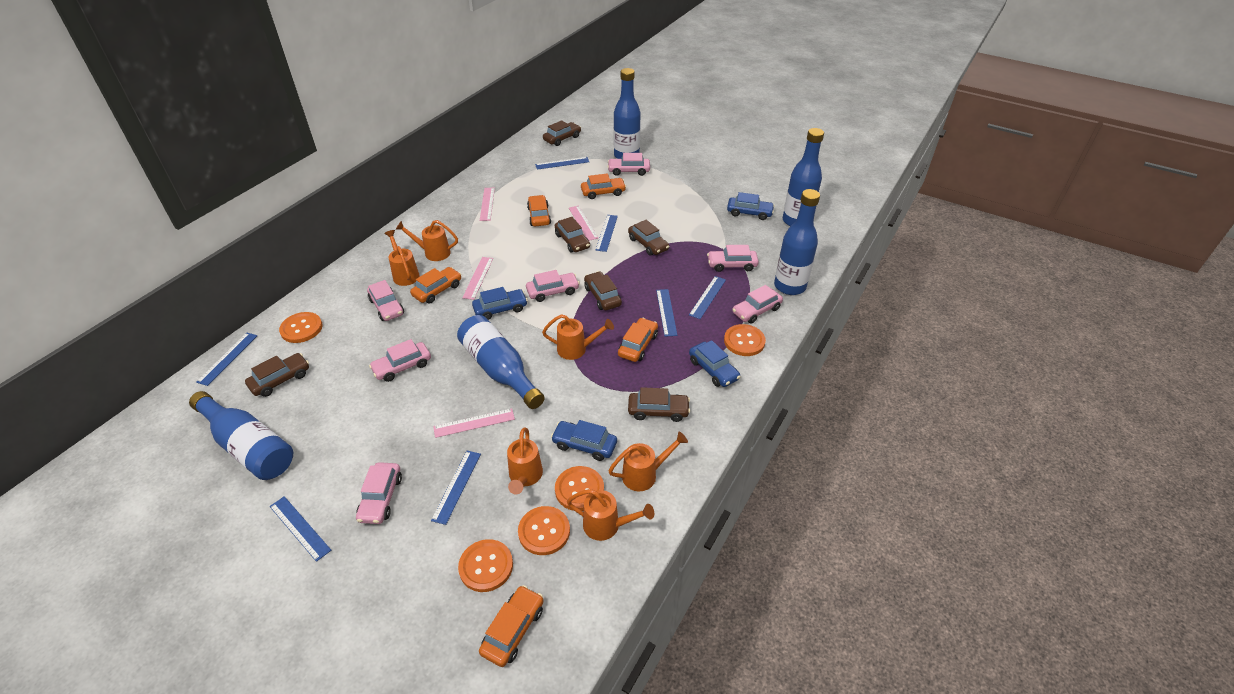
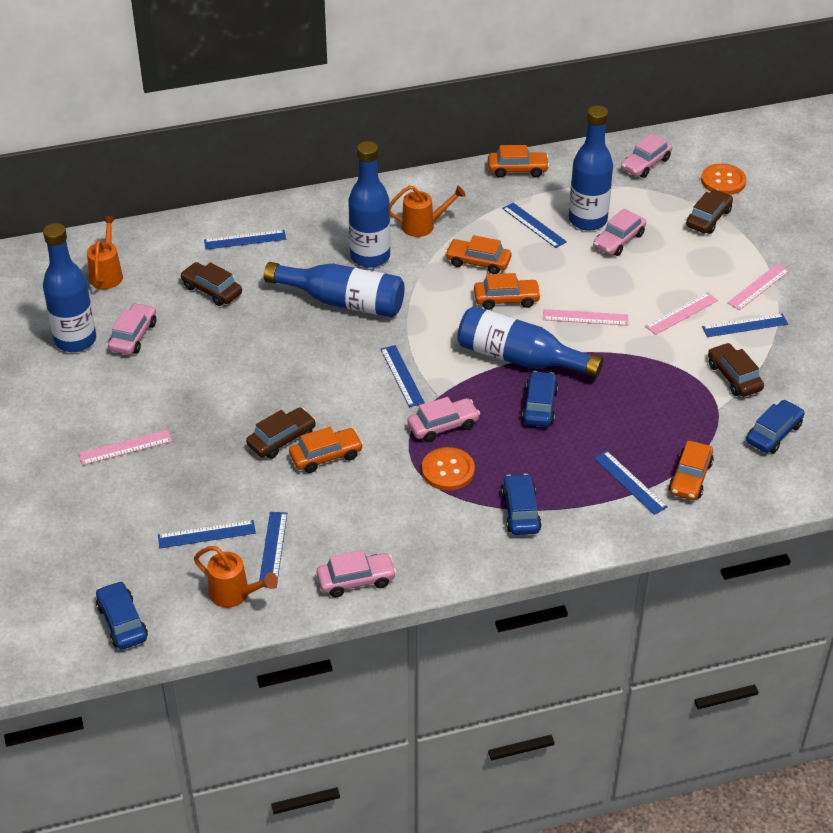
brown car: [245,353,309,397] [543,120,581,146] [555,217,590,252] [584,271,622,310] [628,220,669,256] [628,387,690,422] = 6 -> [180,262,242,306] [246,407,316,459] [686,189,733,234] [708,343,764,397] = 4
orange button: [279,312,323,343] [458,539,513,592] [518,506,570,555] [555,466,604,511] [724,324,766,356] = 5 -> [422,447,475,491] [701,164,747,195] = 2
orange watering can: [384,230,420,286] [395,220,458,261] [507,428,543,494] [542,314,614,360] [567,489,654,541] [608,432,688,491] = 6 -> [87,216,123,289] [194,546,278,608] [390,186,466,237] = 3
pink car: [356,462,402,524] [367,280,404,321] [369,339,431,382] [526,270,580,302] [607,153,650,176] [707,245,759,272] [732,285,783,324] = 7 -> [108,303,156,355] [317,550,397,597] [407,397,480,442] [593,208,646,256] [621,133,672,178] = 5

